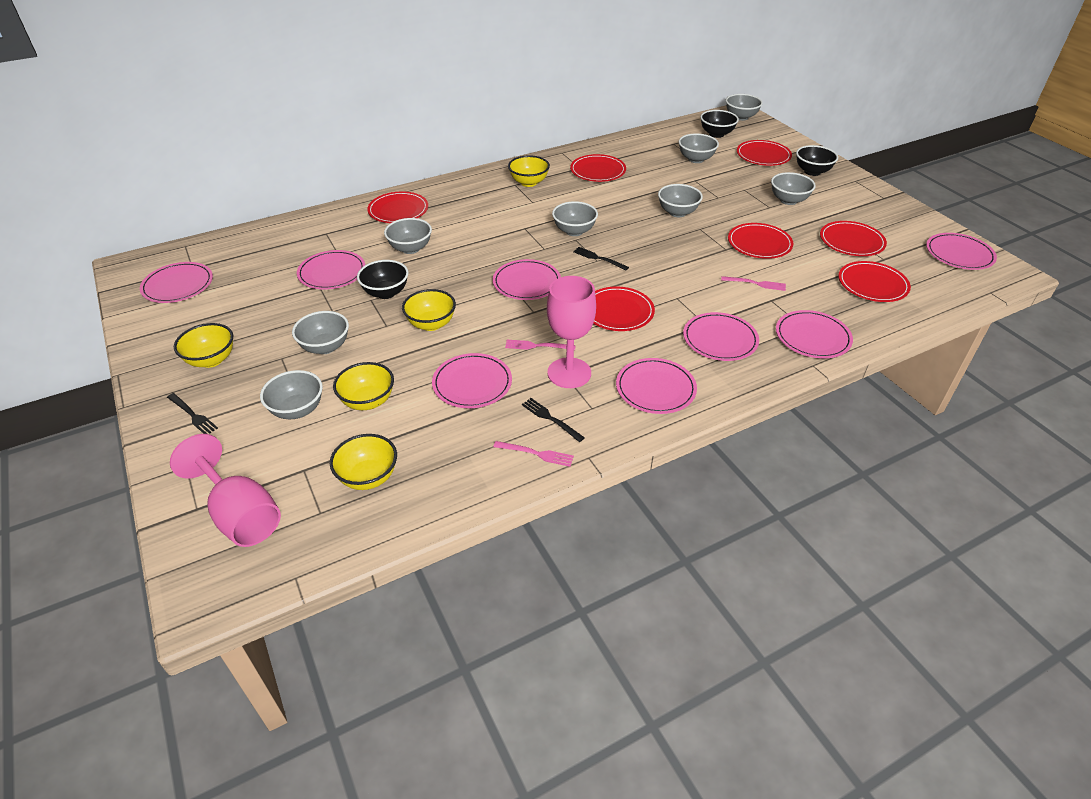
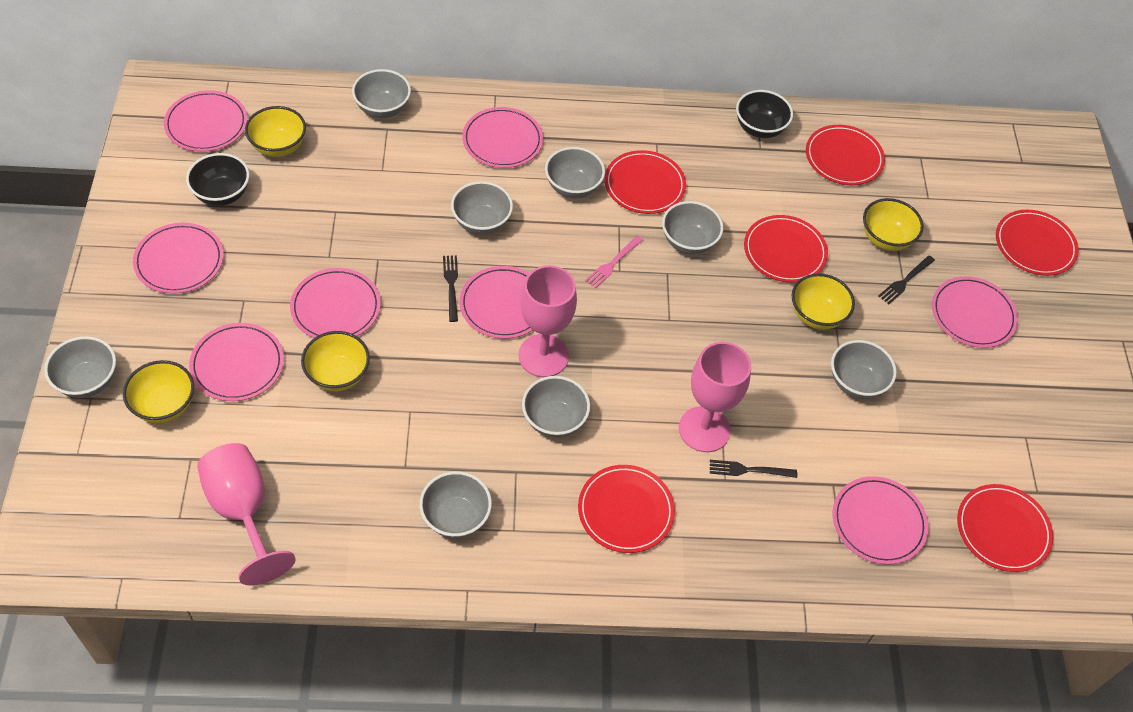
black bowl: [357,260,409,299] [700,110,739,138] [796,145,838,176] = 3 -> [186,153,250,206] [736,90,793,138] = 2
pink fork: [493,441,574,467] [505,340,576,350] [721,276,786,291] = 3 -> [585,236,643,289] = 1
pink goblet: [170,434,281,547] [547,276,596,388] = 2 -> [197,443,296,585] [518,265,577,377] [679,342,751,452] = 3
red plate: [367,191,428,223] [570,154,626,182] [593,287,655,331] [728,223,794,259] [737,140,792,166] [820,221,887,256] [838,261,911,302] = 7 -> [578,465,675,553] [604,150,686,214] [744,215,828,283] [806,125,885,185] [957,484,1053,572] [996,210,1079,276] = 6

